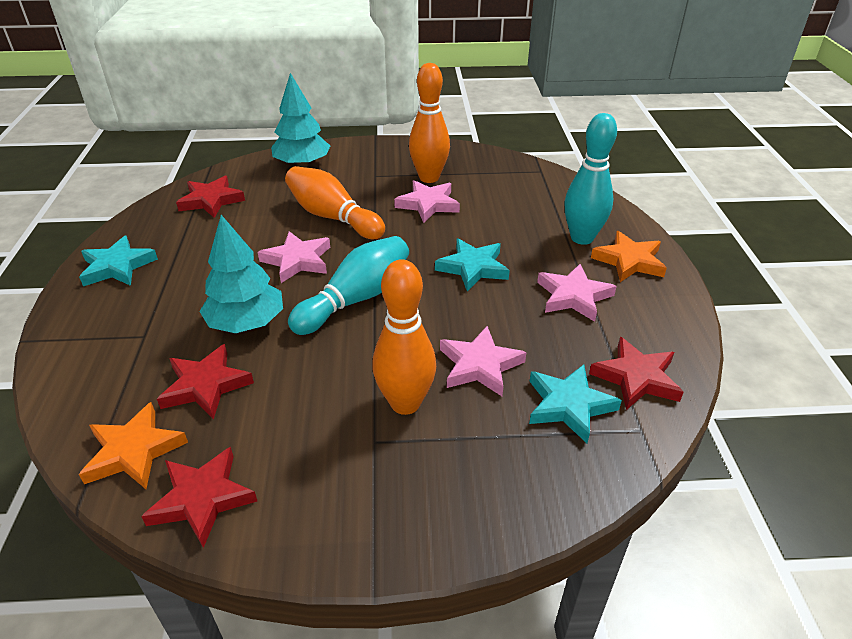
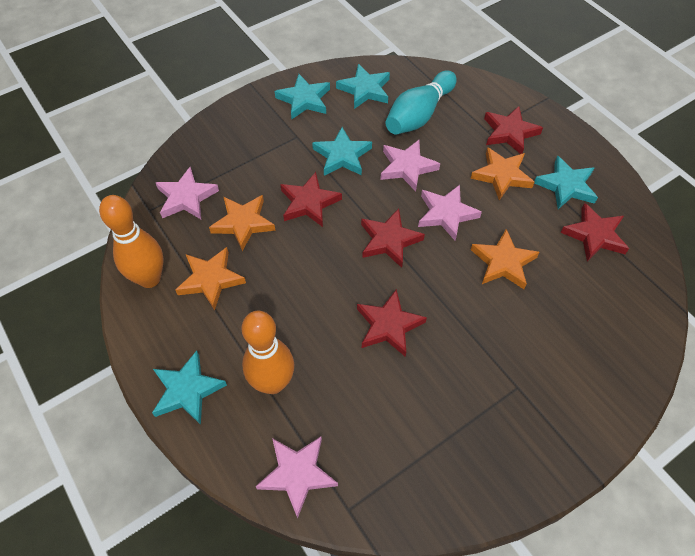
orange bowling pin: [285,166,385,239] [372,259,436,415] [409,63,450,183] = 3 -> [99,195,164,288] [242,311,294,394] = 2
orange star: [79,402,188,489] [591,231,667,282] = 2 -> [176,247,246,310] [209,195,276,251] [471,147,534,200] [471,229,540,289] = 4
red star: [141,447,257,548] [157,344,254,419] [176,176,245,218] [589,337,684,410] = 4 -> [280,172,342,227] [357,289,427,357] [361,209,425,268] [484,106,543,154] [560,203,629,261] = 5
turquoise bowling pin: [288,236,409,335] [565,113,617,245] = 2 -> [385,71,457,135] = 1
turquoise star: [79,236,158,286] [435,238,510,291] [529,365,622,443] = 3 -> [152,351,227,425] [275,74,330,119] [312,127,372,176] [336,64,390,109] [534,156,598,209] = 5
turquoise tree: [199,215,283,333] [271,73,330,167] = 2 -> none = 0

